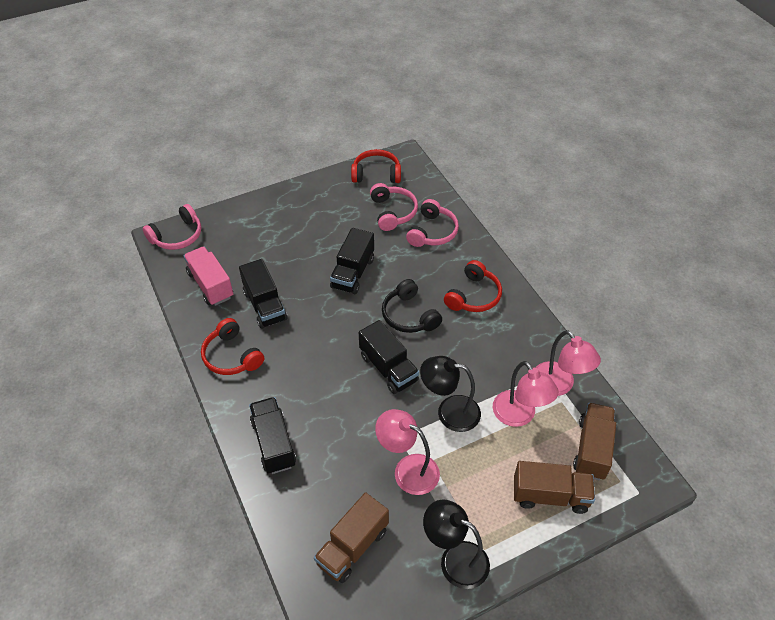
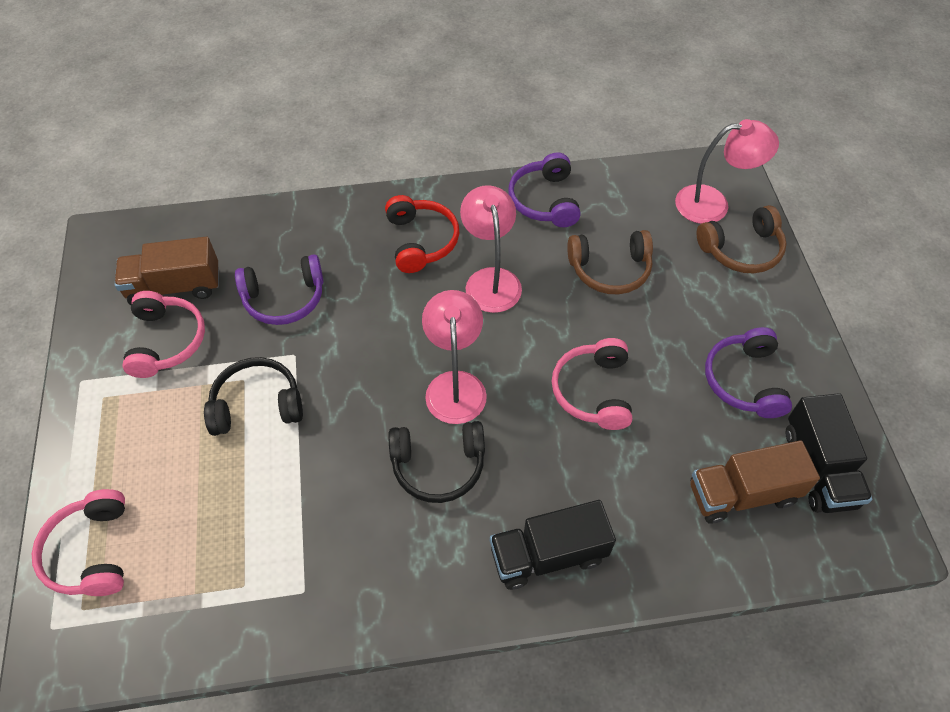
black headphones: [382,279,442,333] = 1 -> [204,357,303,436] [388,421,485,503] = 2
black lamp: [420,356,481,432] [423,499,490,589] = 2 -> none = 0
black truck: [239,259,287,329] [249,397,296,474] [330,228,374,294] [359,320,419,394] = 4 -> [490,500,616,590] [785,393,872,513] = 2
brown headphones: none = 0 -> [567,230,653,294] [696,205,787,273] = 2
brown truck: [314,492,389,583] [514,461,595,514] [573,403,616,480] = 3 -> [115,237,219,305] [690,440,820,524] = 2
pink truck: [184,246,233,306] = 1 -> none = 0
purple headphones: none = 0 -> [235,254,324,325] [508,153,581,227] [705,327,792,418] = 3
red headphones: [201,318,264,375] [351,149,401,183] [444,260,502,312] = 3 -> [385,195,459,273] = 1

